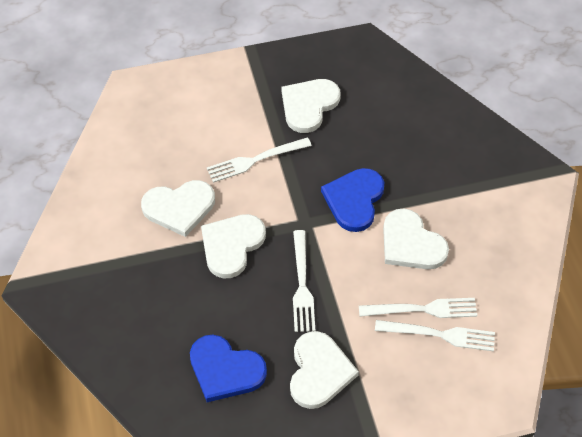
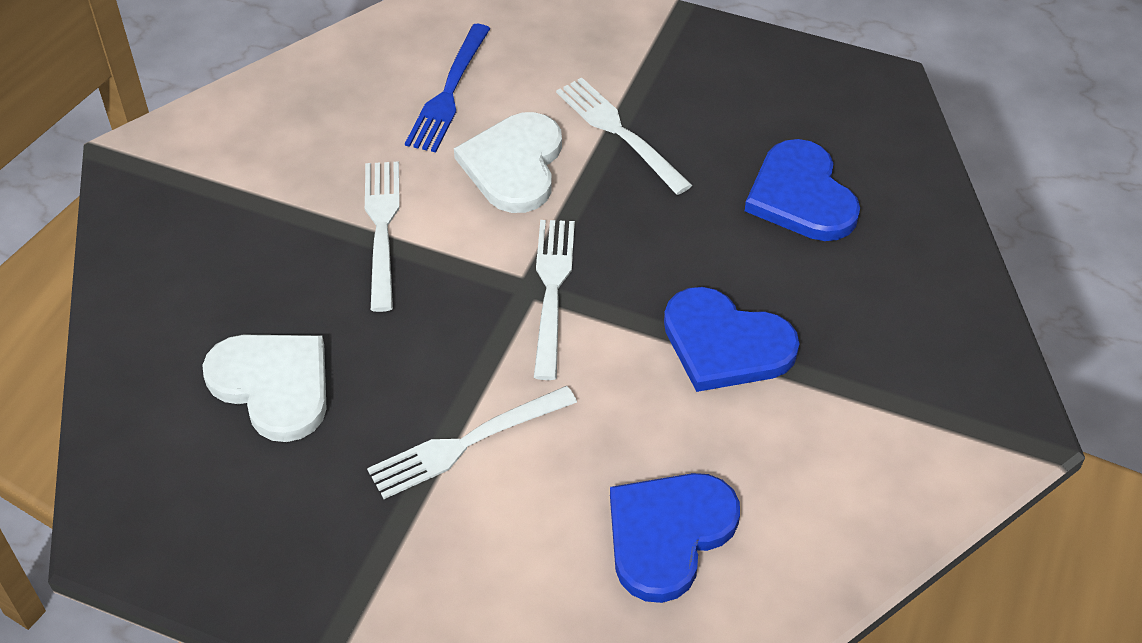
blue fork: none = 0 -> [405,24,490,152] = 1
blue heart: [190,335,267,402] [321,168,384,232] = 2 -> [610,473,740,603] [664,287,799,392] [745,139,860,241] = 3
white heart: [141,180,215,237] [201,214,266,278] [281,79,341,133] [290,331,359,409] [383,209,449,269] = 5 -> [202,335,327,442] [454,112,562,213] = 2

